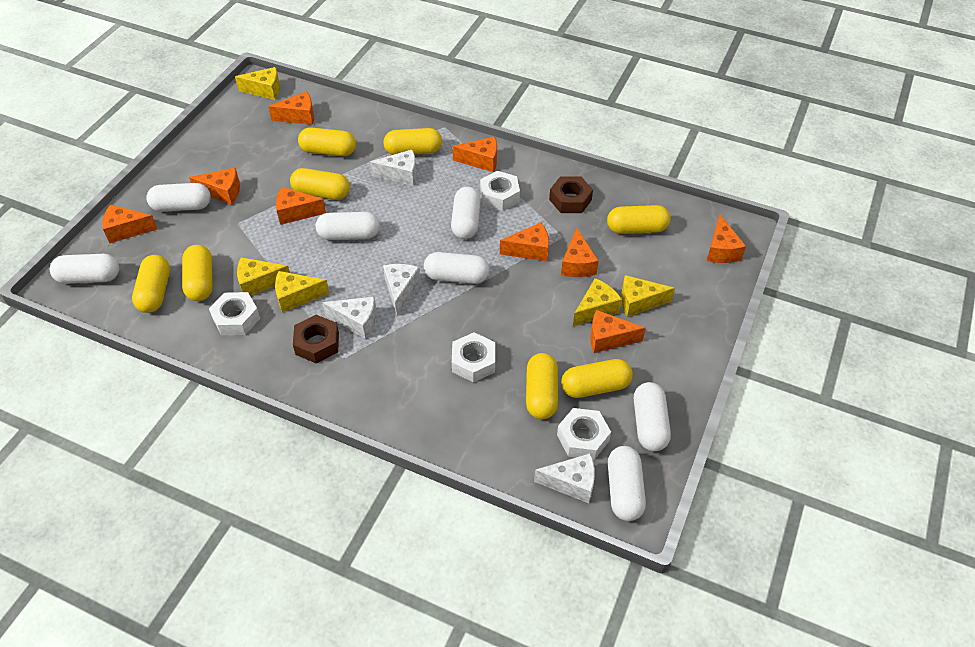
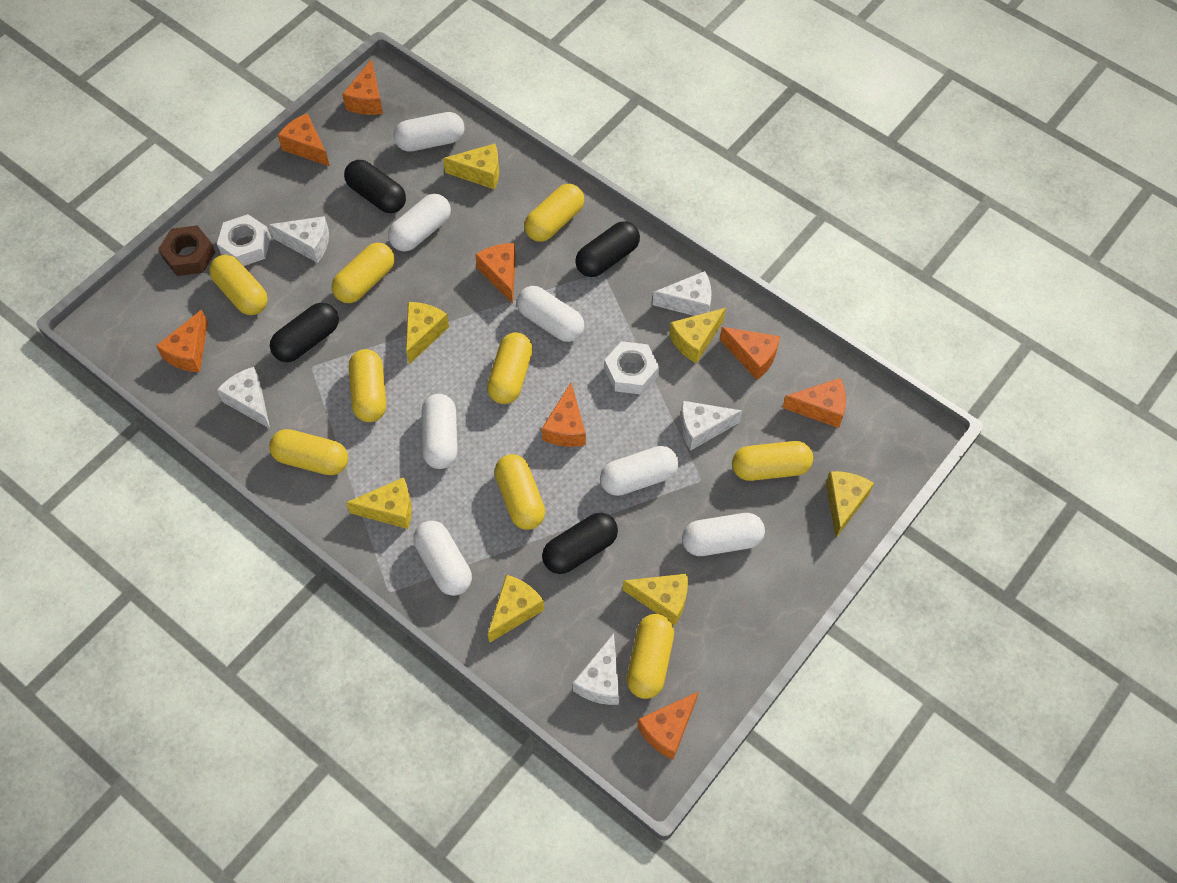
black capsule: none = 0 -> [270,303,339,362] [344,160,406,213] [542,513,618,574] [575,221,640,277] = 4
brown nut: [293,315,339,364] [549,176,593,213] = 2 -> [158,225,216,276] = 1
orange cheese: [102,204,158,243] [189,168,240,205] [268,91,314,125] [276,187,326,225] [452,136,497,172] [500,222,549,261] [561,228,599,277] [590,310,646,353] [707,214,746,263] = 9 -> [156,309,208,372] [278,113,330,166] [342,59,383,115] [475,243,516,304] [542,383,586,447] [637,691,699,760] [720,327,780,380] [782,378,846,428] = 8
white cheese: [322,297,377,339] [370,150,416,186] [383,264,421,316] [534,453,595,503] = 4 -> [217,367,270,429] [269,216,329,263] [573,633,619,705] [653,271,711,316] [680,401,743,451] = 5
white nut: [209,292,260,335] [452,332,495,382] [480,171,520,211] [557,408,611,460] = 4 -> [217,214,271,266] [604,341,659,395] = 2
yellow capsule: [132,255,170,313] [182,245,213,301] [290,168,350,200] [298,127,356,156] [383,128,442,155] [526,353,558,419] [561,359,633,398] [607,205,671,234] = 8 -> [209,255,268,315] [269,429,348,475] [332,243,395,303] [349,349,386,422] [487,332,533,404] [494,454,545,530] [524,184,584,242] [627,614,674,699] [732,441,813,481] = 9
yellow cheese: [235,67,280,100] [237,257,290,296] [275,271,329,313] [573,278,622,327] [621,275,675,317] = 5 -> [346,477,412,529] [406,302,449,364] [443,144,499,190] [488,575,544,643] [623,574,688,625] [669,308,726,364] [826,471,874,538] = 7

